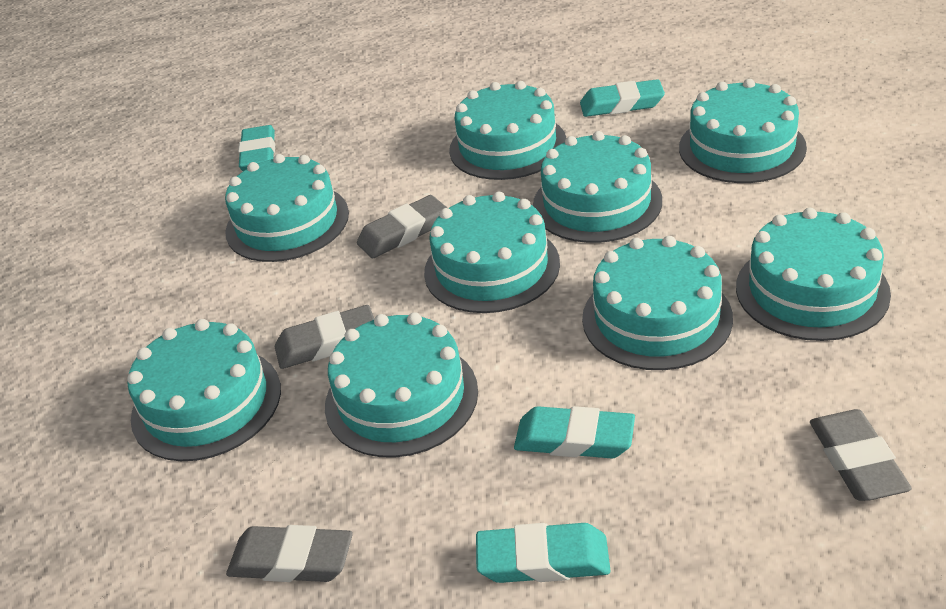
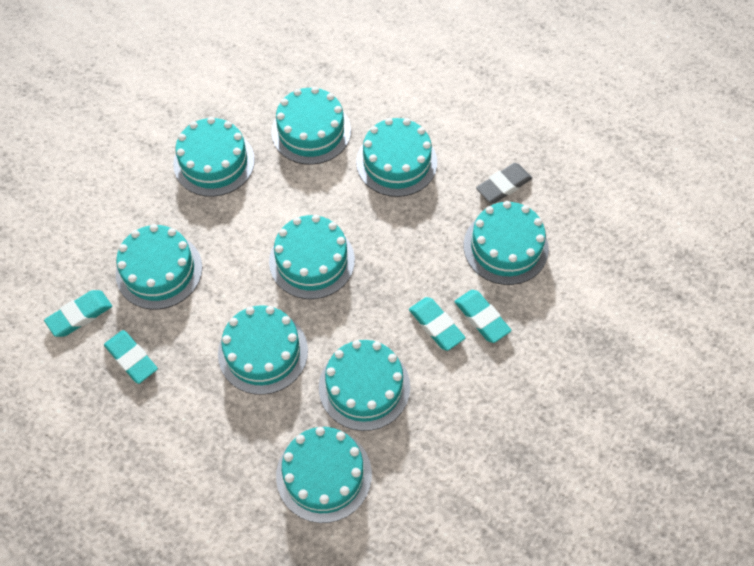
grey eraser: [226,525,353,582] [275,305,374,369] [357,195,447,258] [810,409,912,501] = 4 -> [476,163,532,204] = 1

